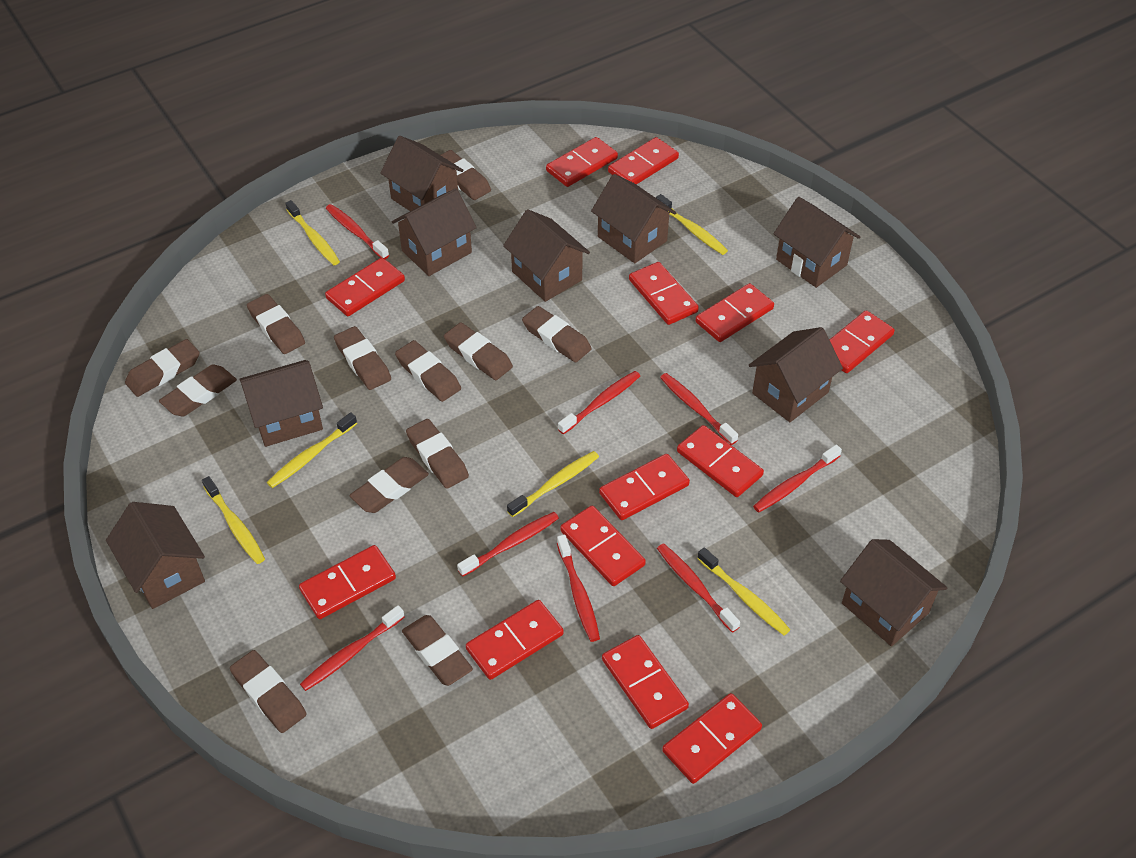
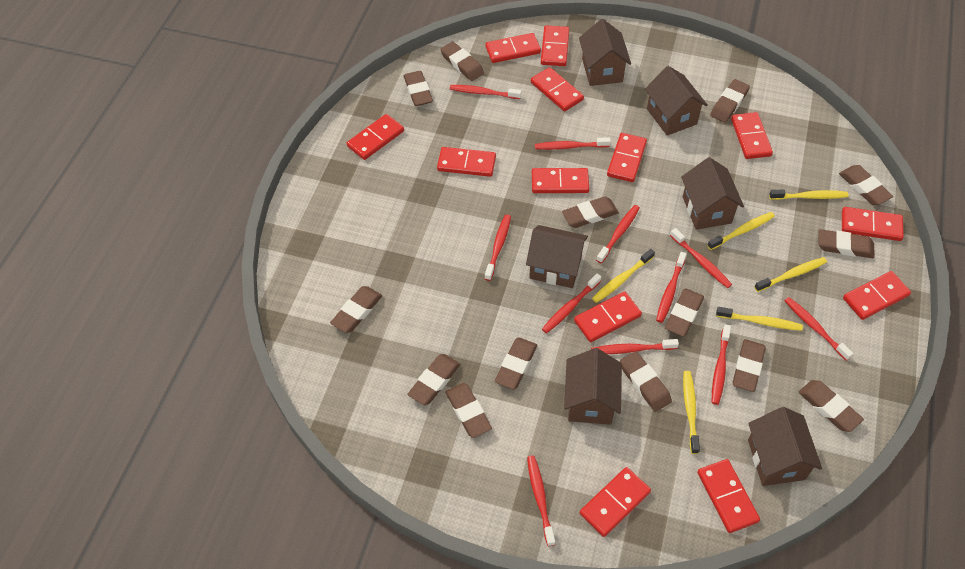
brown eraser: [125,339,200,397] [159,365,237,416] [230,650,307,733] [247,294,305,354] [334,326,391,390] [350,457,429,513] [395,340,461,402] [402,615,473,686] [406,419,469,489] [441,150,491,200] [444,322,513,380] [522,306,592,362] = 12 -> [330,286,382,333] [404,71,433,106] [407,354,460,405] [440,42,484,81] [445,383,492,438] [495,338,537,389] [562,197,619,228] [620,351,672,412] [665,289,704,337] [710,79,750,123] [733,339,766,392] [799,380,864,432] [818,229,874,258] [839,165,893,205] = 14
brown house: [106,502,205,609] [239,360,323,447] [380,136,464,211] [392,188,477,276] [503,209,590,302] [591,174,676,263] [749,327,843,422] [773,197,860,288] [840,539,947,646] = 9 -> [526,225,588,288] [564,348,622,425] [579,19,631,86] [645,66,708,135] [681,157,744,230] [748,407,822,486] = 6
red toothbrush: [300,605,404,691] [326,204,389,259] [457,512,559,577] [557,535,600,642] [558,371,640,434] [657,543,740,633] [660,373,738,445] [753,445,842,512] = 8 -> [450,85,521,99] [484,215,511,281] [527,456,555,546] [535,137,611,150] [542,273,601,333] [591,339,679,354] [596,205,640,263] [656,252,687,323] [670,228,732,288] [712,324,731,405] [784,297,853,361] = 11

